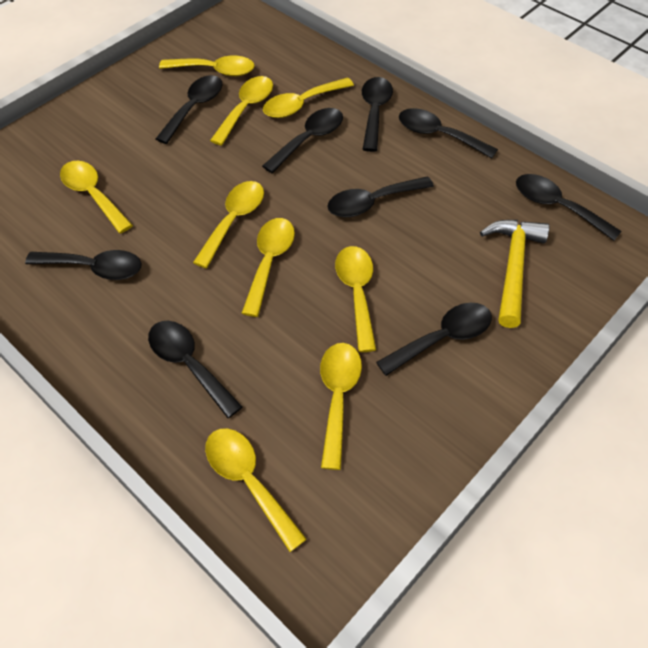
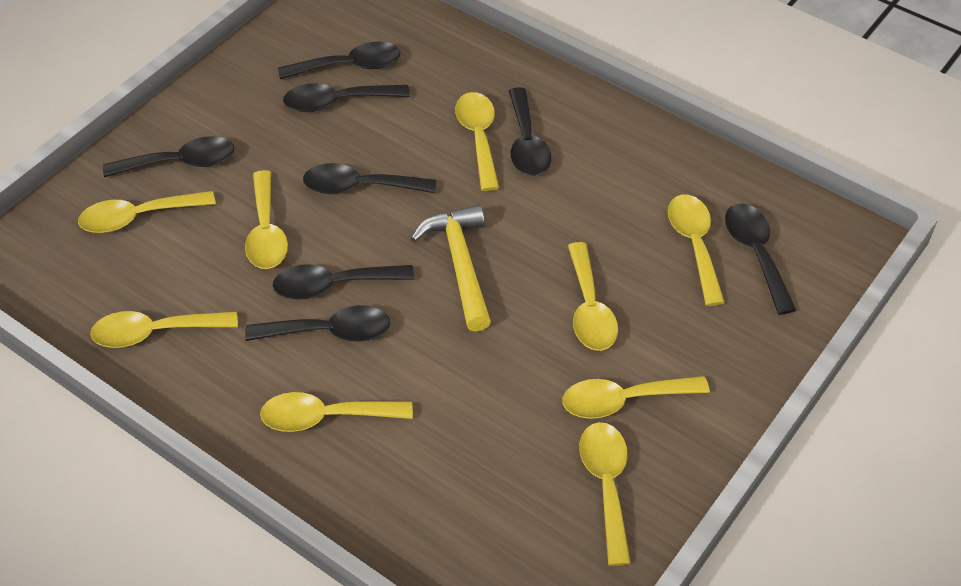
black spoon: [25,250,142,280] [148,321,243,418] [156,75,223,144] [262,108,343,173] [328,176,434,217] [362,77,393,152] [376,303,492,376] [399,108,498,159] [516,174,622,241] = 9 -> [103,136,234,177] [245,305,390,341] [273,264,414,299] [278,41,400,79] [283,83,410,112] [303,163,436,194] [509,87,551,176] [725,204,796,315] = 8

